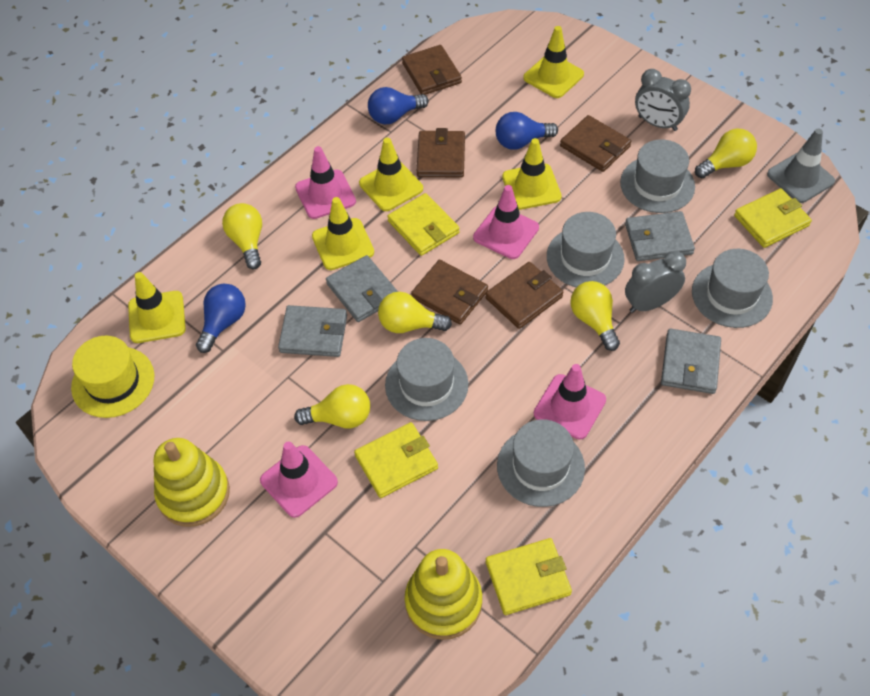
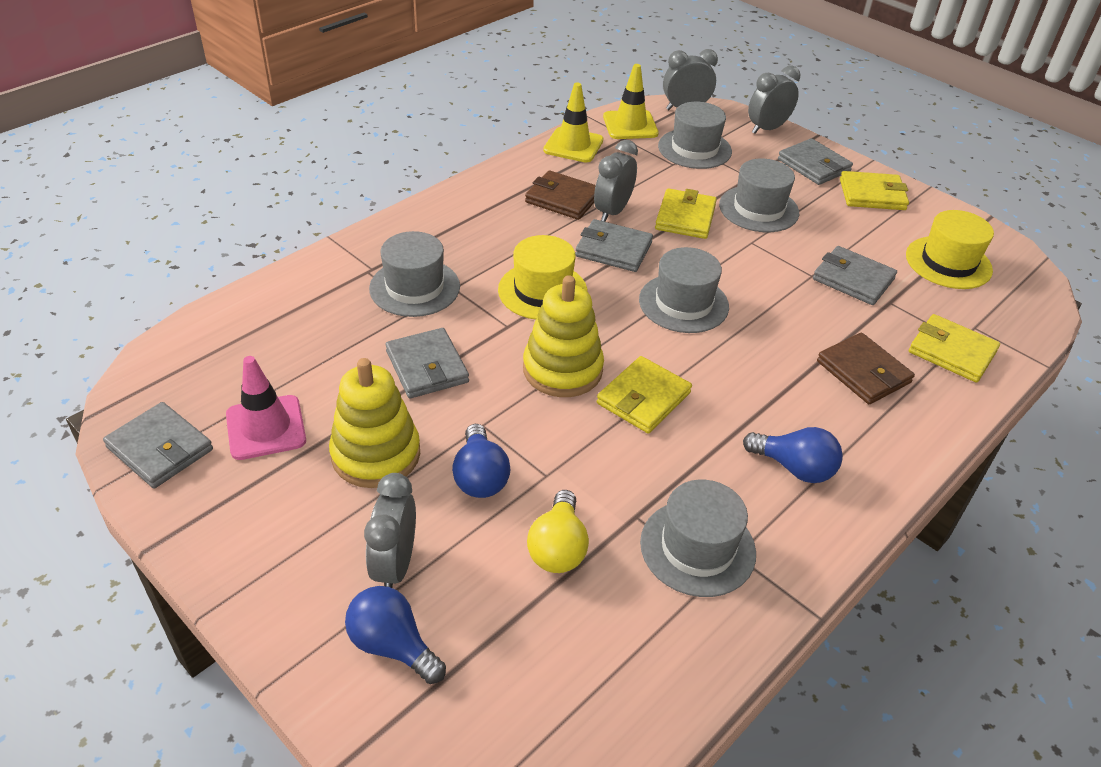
brown wallet: [402,45,462,95] [411,260,488,325] [417,128,465,178] [485,262,563,329] [560,115,631,172] = 5 -> [525,170,596,220] [817,333,915,404] = 2
grey clock: [625,251,686,313] [635,69,691,131] = 2 -> [364,473,416,588] [594,140,638,222] [663,49,718,110] [748,66,800,134] = 4
grey traffic cone: [767,129,835,203] = 1 -> none = 0
grey wallet: [278,305,347,357] [326,255,398,322] [625,211,695,261] [661,329,721,394] = 4 -> [103,402,213,488] [385,328,469,398] [575,219,653,272] [778,138,853,185] [813,246,897,305] = 5
pink traffic cone: [260,441,338,518] [295,146,356,219] [473,185,539,259] [534,364,606,439] = 4 -> [226,356,306,460] = 1
yellow hat: [71,336,154,418] = 1 -> [498,235,588,320] [906,210,994,289] = 2
yellow light bulb: [222,203,262,269] [294,384,370,428] [378,292,452,333] [570,281,620,351] [695,129,757,178] = 5 -> [527,490,589,573] = 1
yellow traffic cone: [128,272,186,343] [312,197,374,270] [359,138,423,211] [502,138,562,210] [523,26,584,98] = 5 -> [543,83,603,162] [603,64,659,139] = 2

